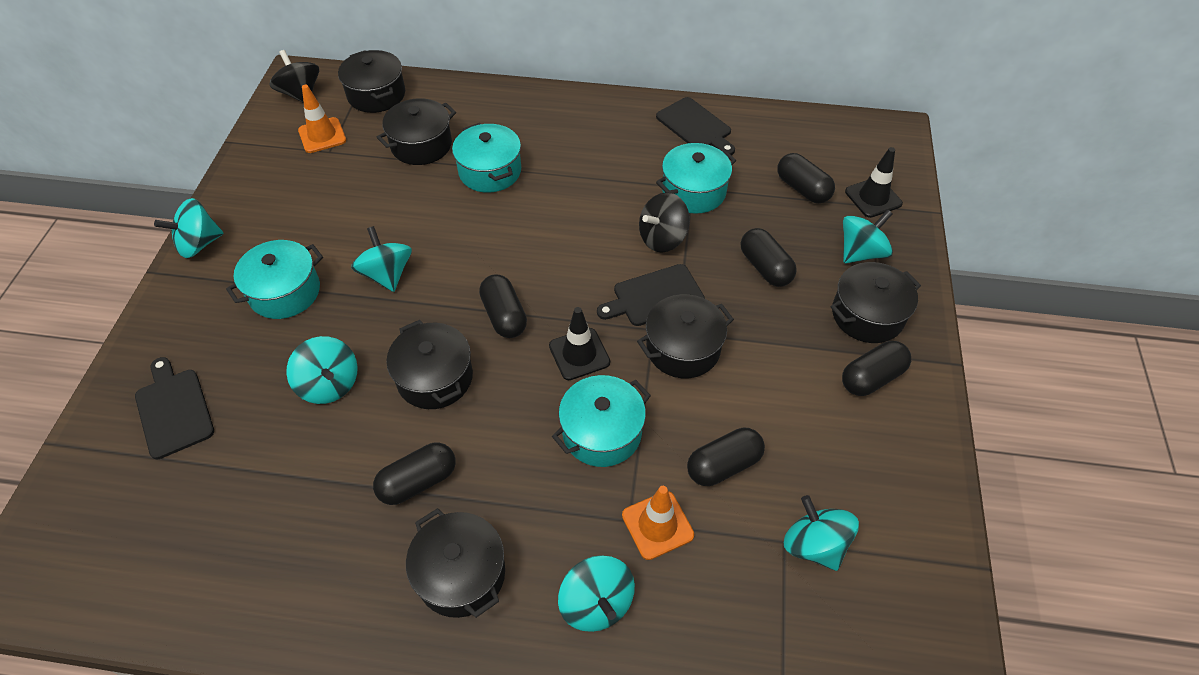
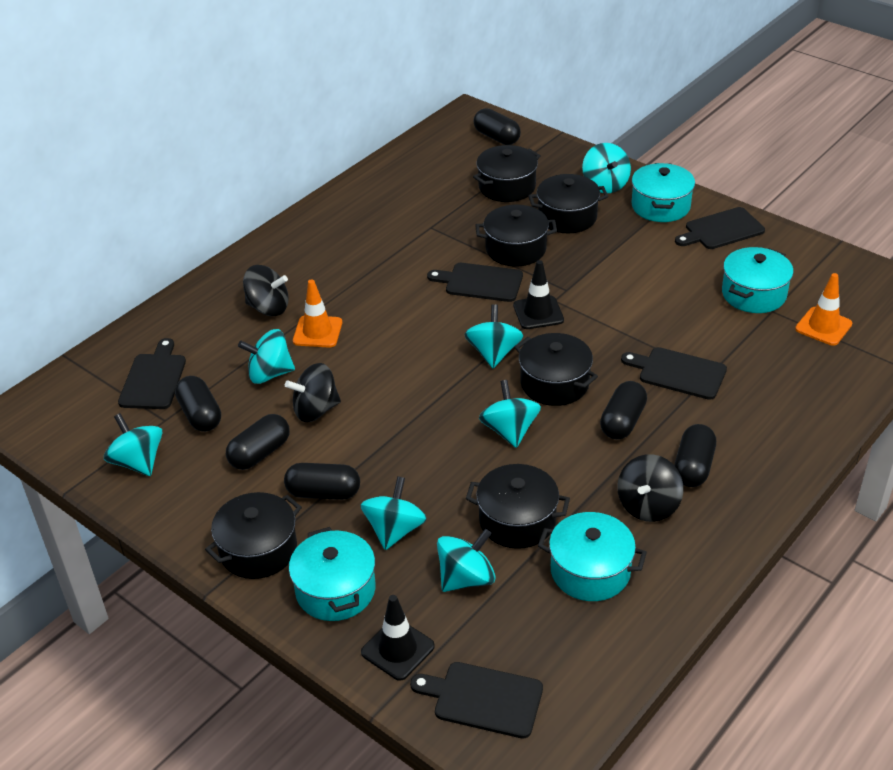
black cutting board: [135,357,214,459] [597,264,705,326] [656,97,735,155] = 3 -> [118,338,186,409] [410,662,543,739] [427,263,523,302] [621,347,727,400] [675,207,765,249] = 5
black spinning top: [270,50,319,103] [639,192,690,253] = 2 -> [243,265,289,316] [285,363,341,422] [617,454,684,522] = 3
turquoise spinning top: [154,198,224,258] [286,336,358,404] [351,226,412,292] [558,555,635,632] [784,495,859,571] [843,209,893,263] = 6 -> [104,413,163,476] [238,329,295,384] [360,476,427,550] [437,529,496,592] [464,304,523,368] [479,380,541,448] [582,143,631,193] = 7

